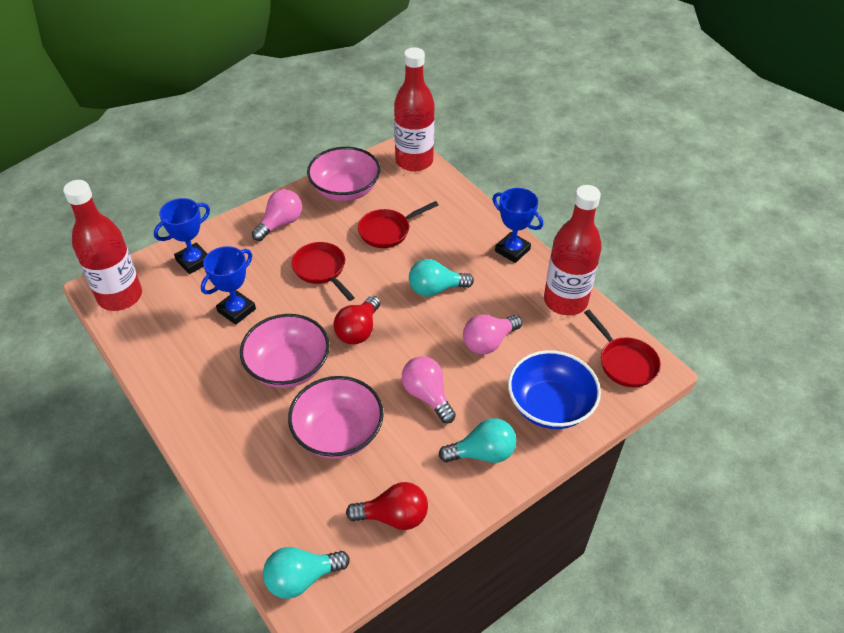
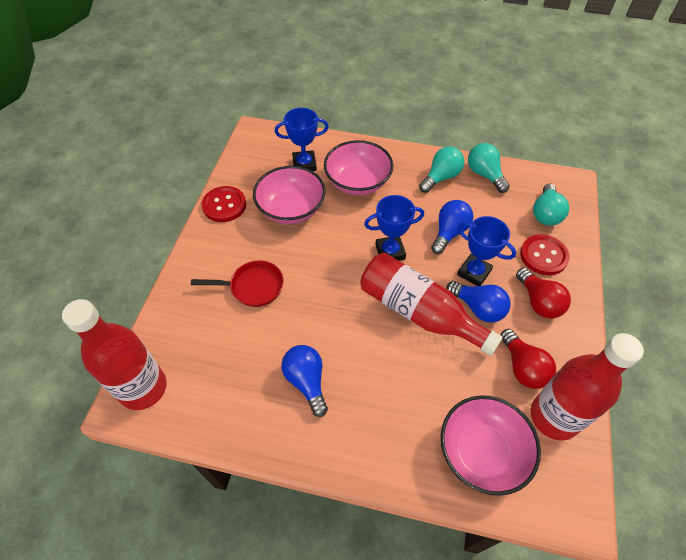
blue bowl: [508,350,601,429] = 1 -> none = 0
blue light bulb: none = 0 -> [281,345,328,417] [431,200,473,254] [446,281,511,323] = 3
pink light bulb: [252,189,302,241] [402,356,456,423] [463,315,522,354] = 3 -> none = 0
red button: none = 0 -> [202,186,246,222] [520,234,570,275] = 2
red pan: [291,242,355,301] [358,201,438,248] [584,310,661,387] = 3 -> [191,260,284,307] = 1

